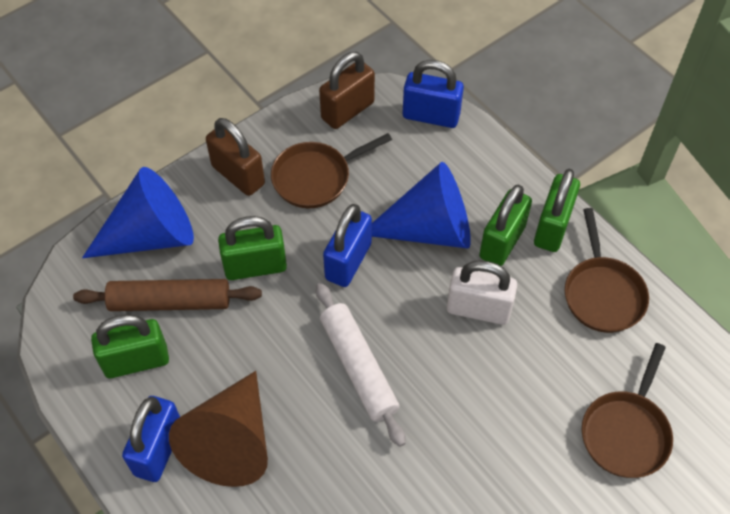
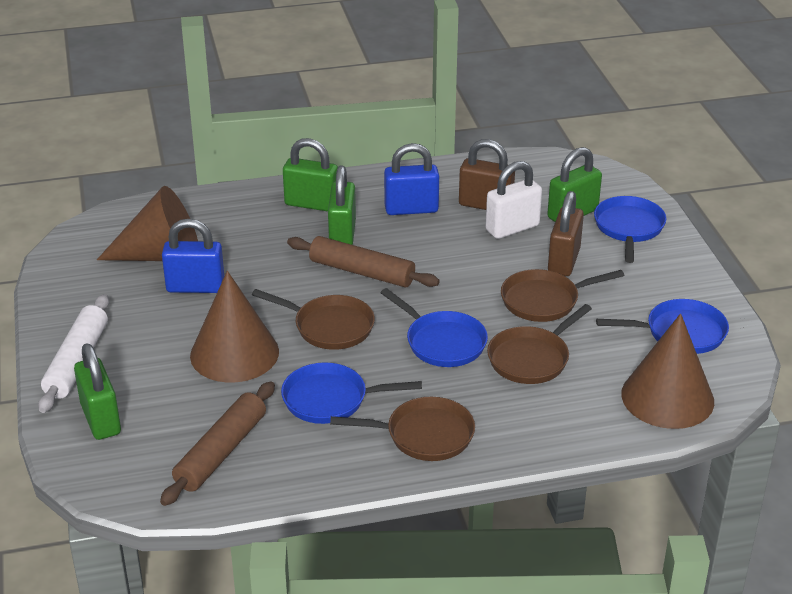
blue cone: [82,167,194,258] [372,162,471,249] = 2 -> none = 0
blue padlock: [122,396,180,482] [323,204,372,287] [403,60,464,128] = 3 -> [162,219,224,293] [384,143,439,215] = 2
blue pan: none = 0 -> [281,362,422,424] [380,288,488,367] [594,196,666,263] [596,299,729,354] = 4
brown cone: [169,371,268,487] = 1 -> [97,186,198,261] [190,271,279,383] [621,313,714,429] = 3
brown pan: [271,133,392,208] [565,208,649,333] [582,343,673,478] = 3 -> [252,289,375,350] [330,397,475,461] [487,304,592,384] [501,269,624,322] = 4
brown rolling pin: [73,279,262,311] = 1 -> [160,381,275,506] [287,236,440,287] = 2

